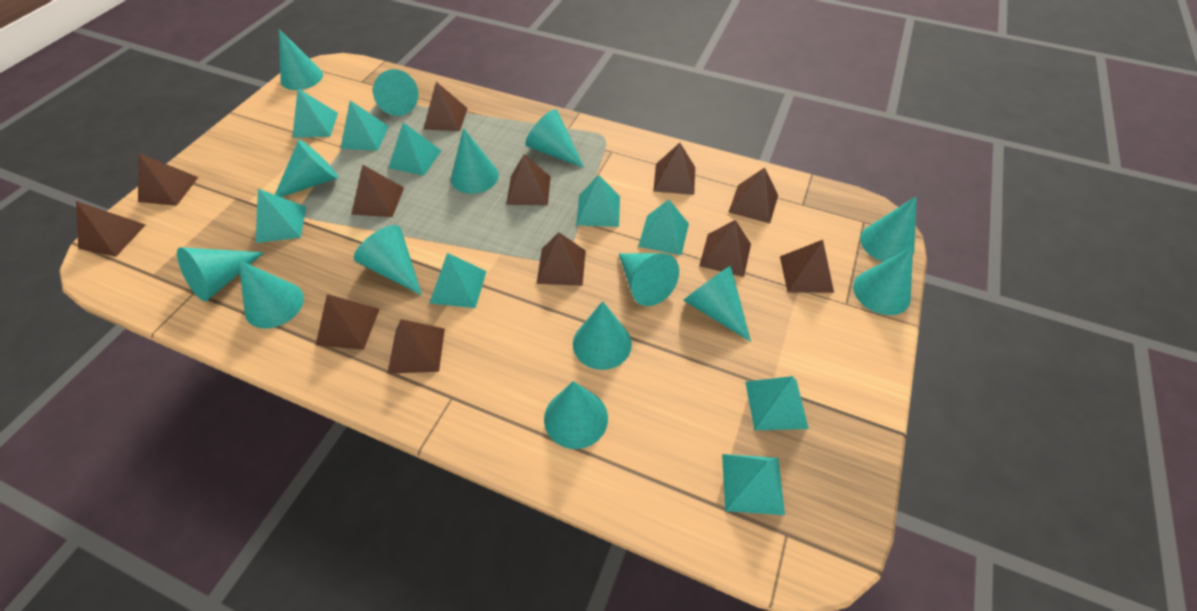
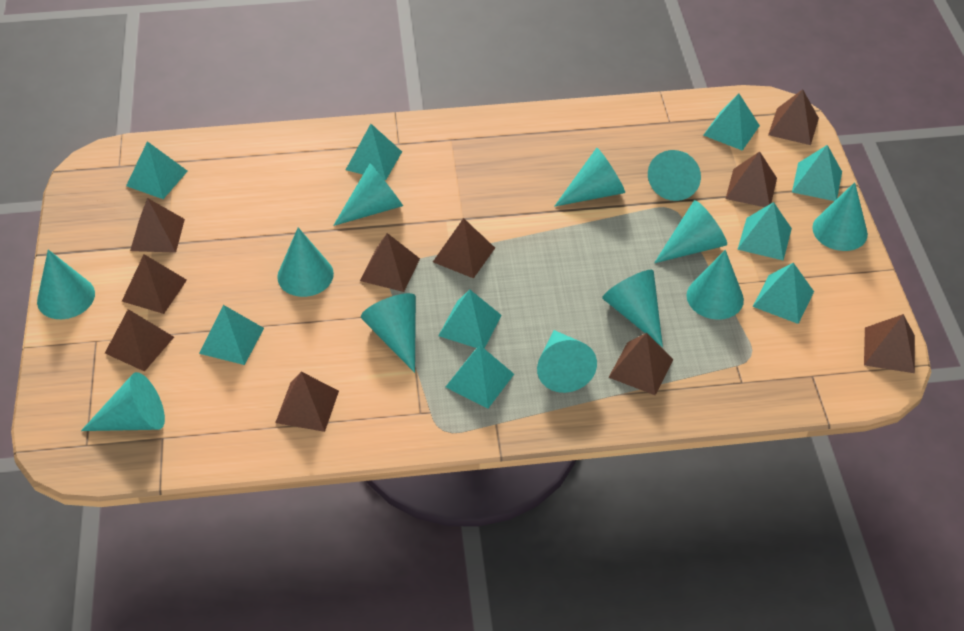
brown pyramid: [76,201,145,257] [138,153,198,206] [316,294,380,350] [351,164,404,217] [388,319,445,374] [423,82,468,131] [506,154,551,205] [537,232,586,286] [653,143,695,195] [699,220,751,277] [728,168,778,223] [780,240,834,293] = 12 -> [105,309,174,372] [122,254,187,314] [130,198,185,253] [275,372,339,432] [360,233,420,292] [433,218,495,279] [608,333,674,395] [726,151,777,207] [768,89,819,145] [864,314,915,373] = 10
turquoise cone: [177,247,264,301] [238,260,304,329] [275,140,338,197] [279,29,323,90] [354,225,422,295] [373,69,419,116] [451,128,499,194] [525,109,584,168] [544,381,608,449] [573,301,632,370] [619,253,679,306] [683,266,751,342] [853,247,913,315] [860,196,917,262] = 14 -> [37,250,95,319] [81,372,165,431] [277,227,334,297] [333,163,403,226] [361,293,416,373] [537,330,597,393] [554,148,625,207] [602,270,663,347] [648,150,701,201] [654,200,727,263] [687,250,744,320] [812,182,868,251] = 12

